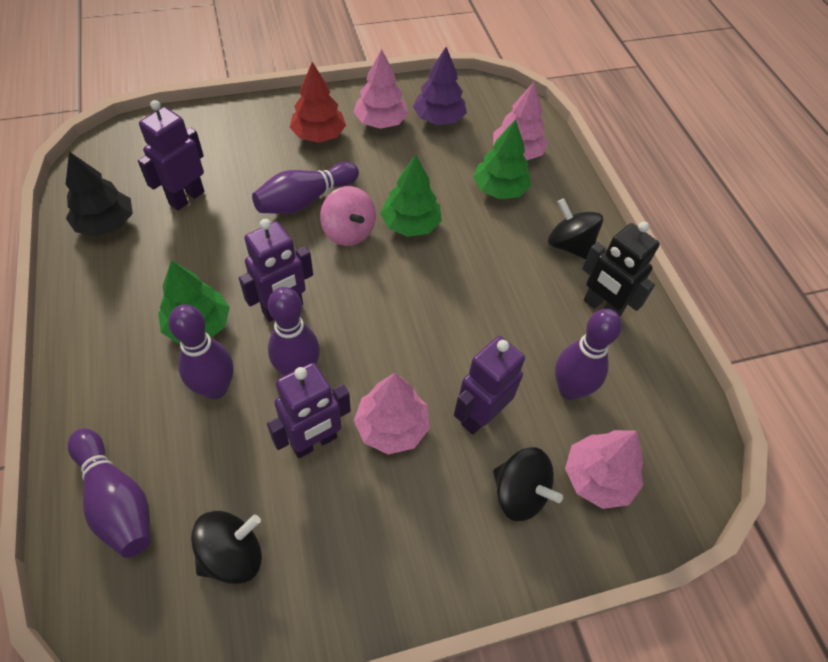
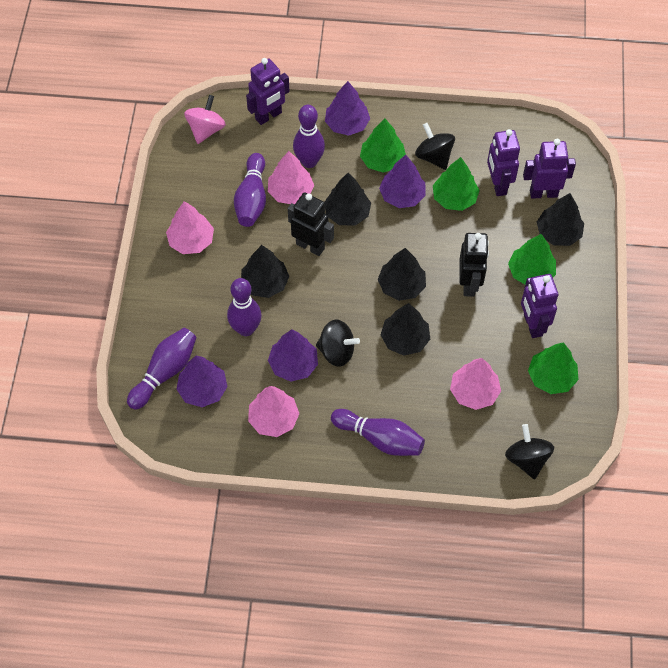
black robot: [582,221,660,317] = 1 -> [288,192,334,256] [459,233,489,297] = 2
black tree: [66,151,133,236] = 1 -> [241,245,289,298] [324,173,371,225] [378,248,426,301] [381,303,430,356] [537,193,584,246] = 5
green tree: [158,260,230,344] [380,155,442,237] [473,119,531,199] = 3 -> [360,119,406,173] [433,157,479,211] [508,234,556,284] [528,342,579,394] = 4
purple tree: [413,47,467,125] = 1 -> [177,356,228,407] [268,329,318,382] [325,81,370,136] [379,155,426,208] = 4
red tree: [290,62,346,143] = 1 -> none = 0

